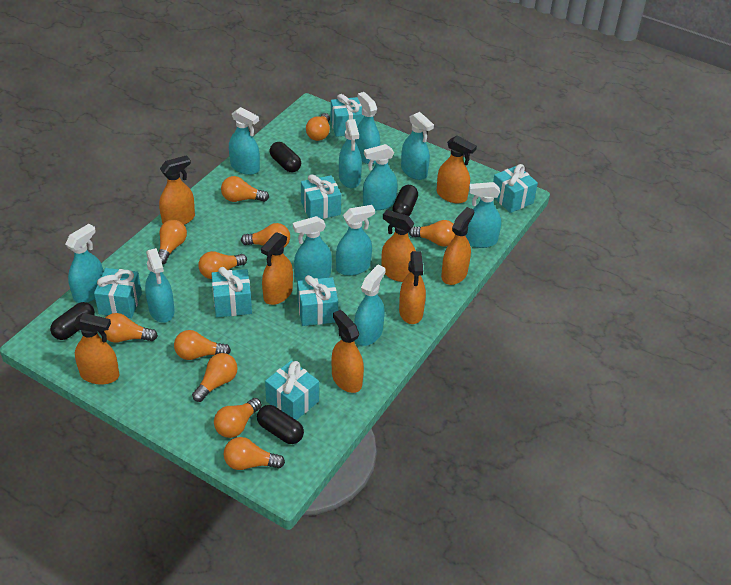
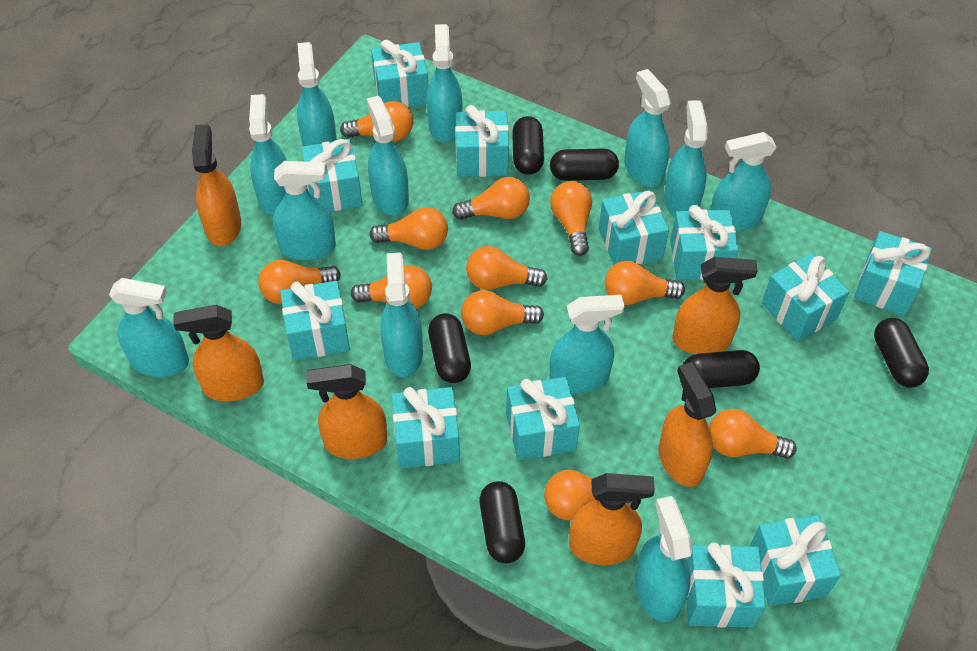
black capsule: [50,302,95,340] [257,405,304,444] [269,142,301,172] [392,185,418,216] = 4 -> [428,313,471,383] [480,481,525,563] [512,116,544,175] [550,148,619,181] [683,350,760,388] [874,318,929,388] = 6
orange spray bottle: [74,313,119,385] [159,155,195,225] [261,232,293,305] [332,310,364,393] [381,210,416,282] [399,251,426,324] [437,136,477,203] [441,207,474,285] = 8 -> [174,305,264,401] [192,124,241,246] [306,364,387,459] [569,473,655,565] [659,362,716,487] [672,257,758,354] = 6
turquoise gift: [94,268,142,318] [211,267,252,317] [265,360,319,420] [297,275,338,326] [301,174,341,219] [331,94,364,137] [493,164,538,213] = 7 -> [280,281,350,361] [301,139,363,212] [371,40,428,107] [392,387,460,468] [455,105,509,177] [506,377,580,461] [599,190,669,265] [670,205,739,280] [686,542,766,628] [749,515,841,606] [762,253,849,341] [854,231,932,316] = 12
turquoise spray bottle: [65,224,103,303] [145,248,175,323] [229,107,260,175] [293,216,332,281] [336,205,375,276] [339,119,362,188] [354,265,386,346] [355,92,380,164] [363,144,398,210] [401,112,434,180] [465,182,501,248] = 11 -> [109,278,189,377] [249,94,287,215] [273,161,336,260] [297,42,337,146] [367,96,409,216] [380,253,423,377] [427,24,462,143] [550,295,624,393] [624,69,671,187] [635,496,692,623] [664,101,708,217] [711,132,777,232] = 12

